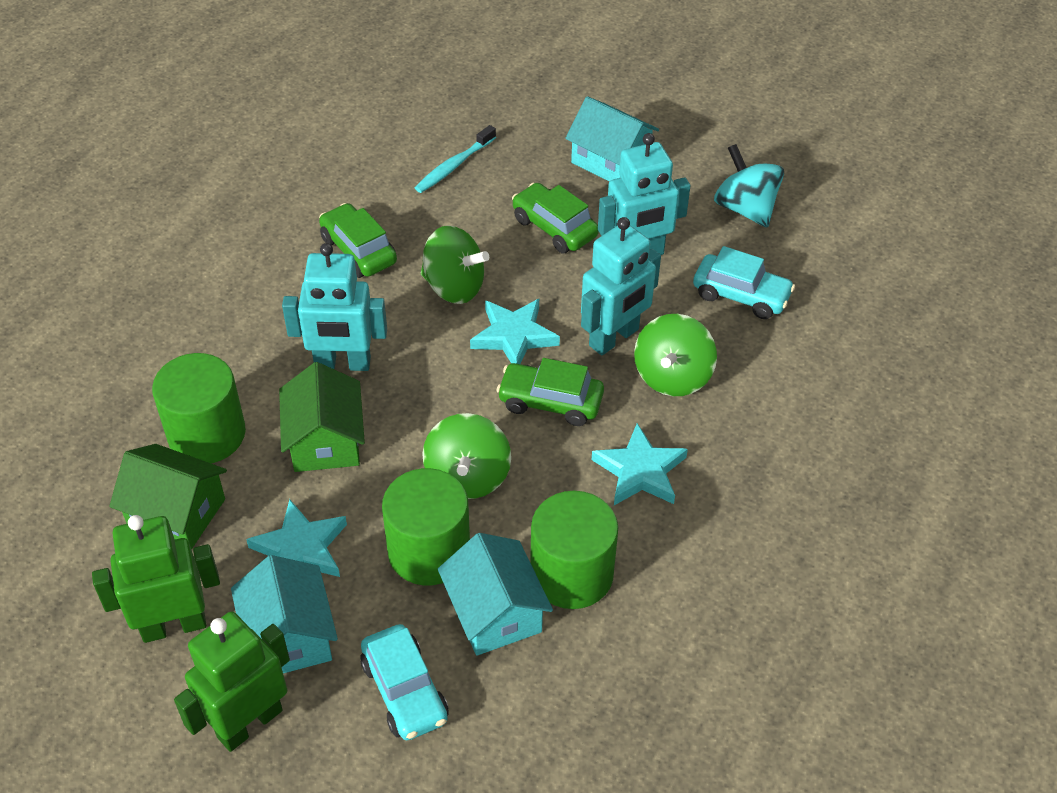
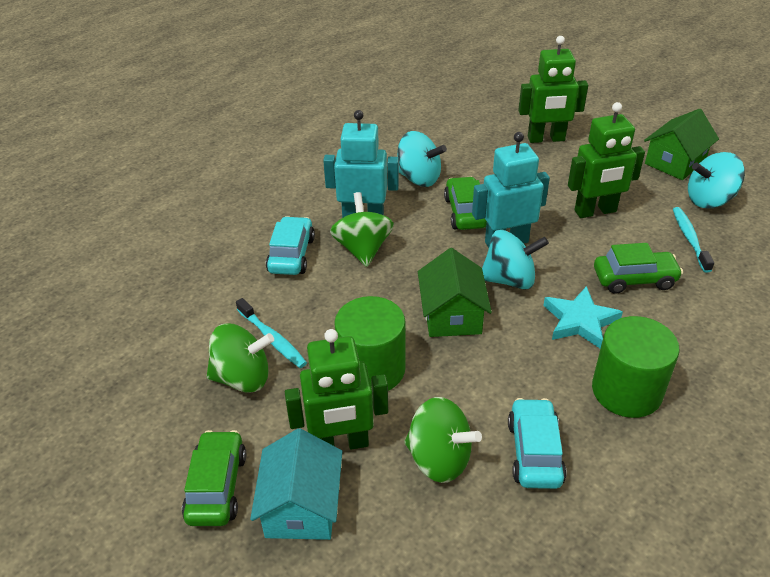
green cylinder: [152,353,246,463] [382,468,470,585] [530,491,618,609] = 3 -> [334,296,406,391] [592,316,680,418] = 2
green robot: [92,515,220,643] [174,611,290,752] = 2 -> [285,329,388,450] [518,36,588,143] [568,102,645,218] = 3
turquoise house: [231,555,338,673] [438,533,553,656] [565,96,659,182] = 3 -> [250,428,342,540] = 1
turquoise robot: [282,243,387,371] [581,217,661,355] [598,133,690,255] = 3 -> [323,110,399,218] [472,132,550,248] = 2
turquoise spinning top: [714,144,784,228] = 1 -> [397,131,447,187] [482,229,549,290] [688,152,745,209] = 3
turquoise star: [246,499,347,577] [470,299,560,364] [592,423,688,505] = 3 -> [543,286,623,348] = 1
turquoise toothbrush: [415,125,496,193] = 1 -> [236,298,307,368] [673,207,714,273] = 2

